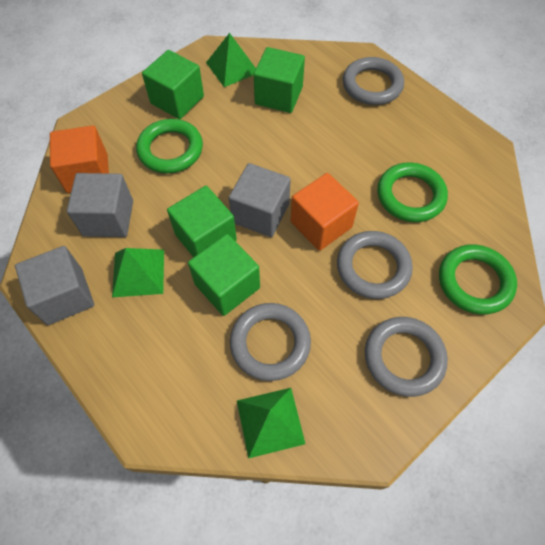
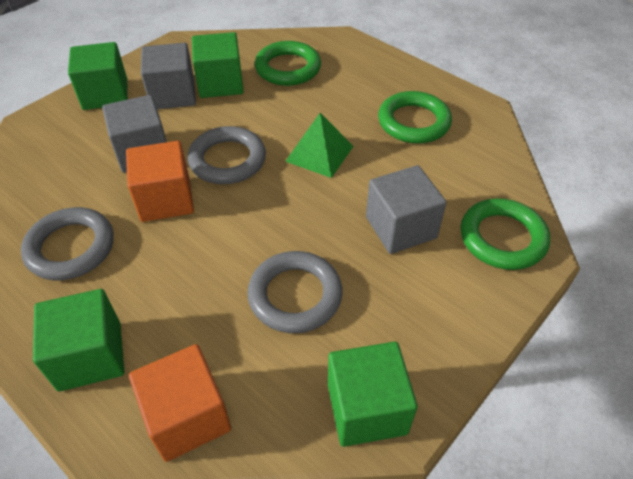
green pyramid: [112,248,164,297] [206,33,256,87] [237,388,305,459] = 3 -> [285,113,354,178] = 1
grey ring: [230,303,311,381] [337,231,413,299] [343,57,404,105] [365,317,448,397] = 4 -> [21,207,114,280] [188,126,266,184] [247,251,343,333] = 3

